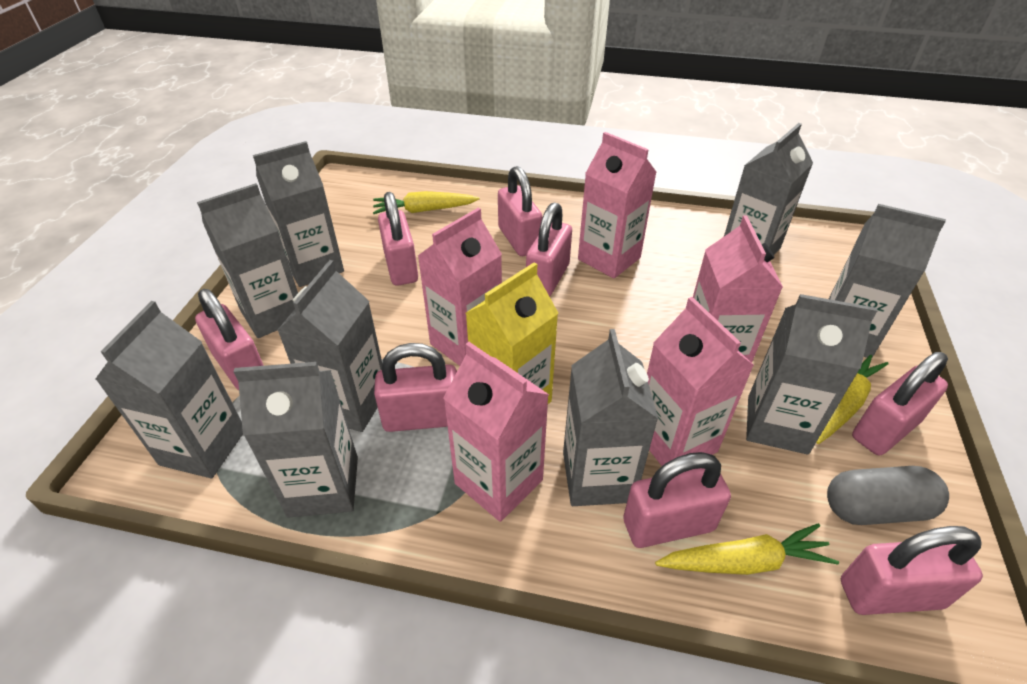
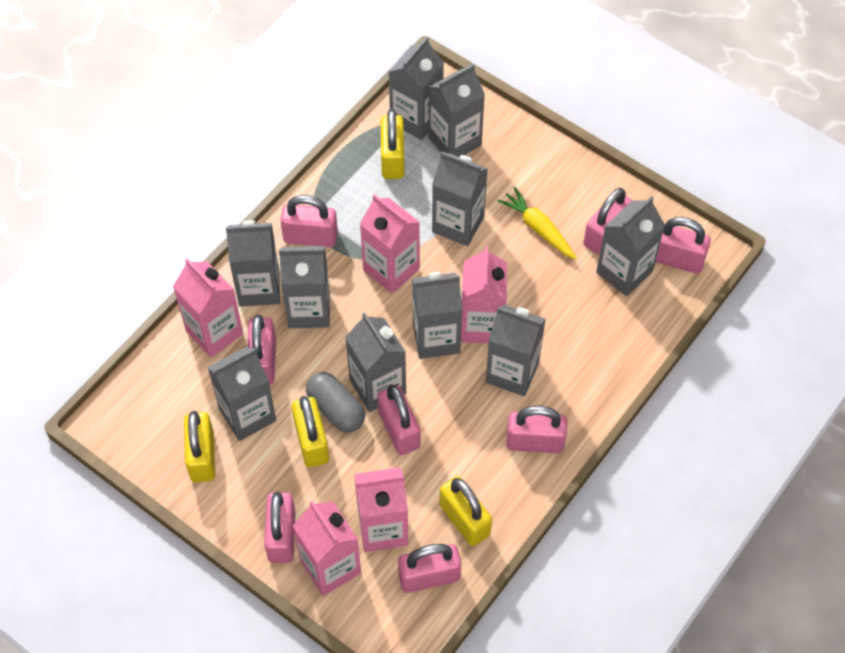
grey carton: [95,301,243,478] [197,183,298,338] [234,362,358,518] [253,141,344,287] [277,260,382,432] [563,329,658,506] [724,123,813,255] [746,294,877,455] [829,204,946,358] = 9 -> [207,346,276,441] [226,220,280,307] [279,246,330,328] [345,312,406,412] [389,36,444,140] [412,272,463,359] [429,64,485,157] [432,152,488,246] [486,304,546,396] [596,196,665,296] = 10
yellow carrot: [373,191,480,214] [655,523,839,575] [816,355,889,444] = 3 -> [498,187,576,259] = 1
yellow carton: [466,262,558,404] = 1 -> none = 0
yellow padlock: none = 0 -> [184,411,215,482] [292,396,329,467] [381,109,405,179] [440,476,492,546] = 4

